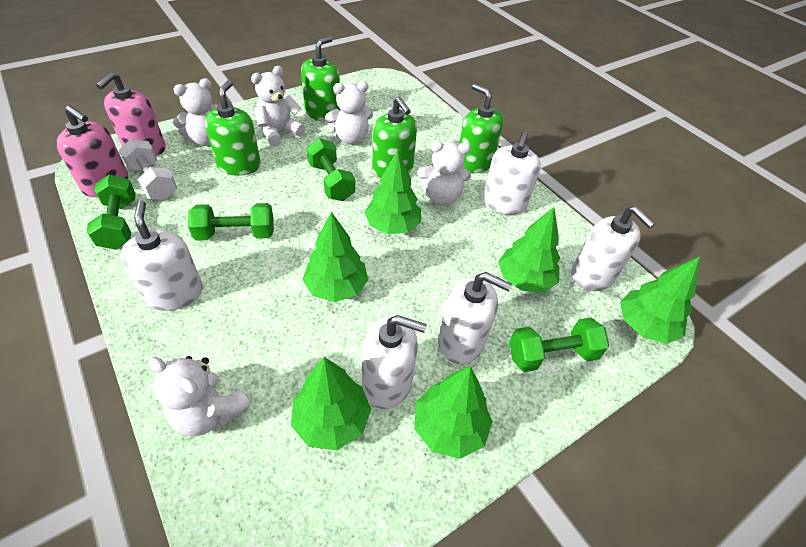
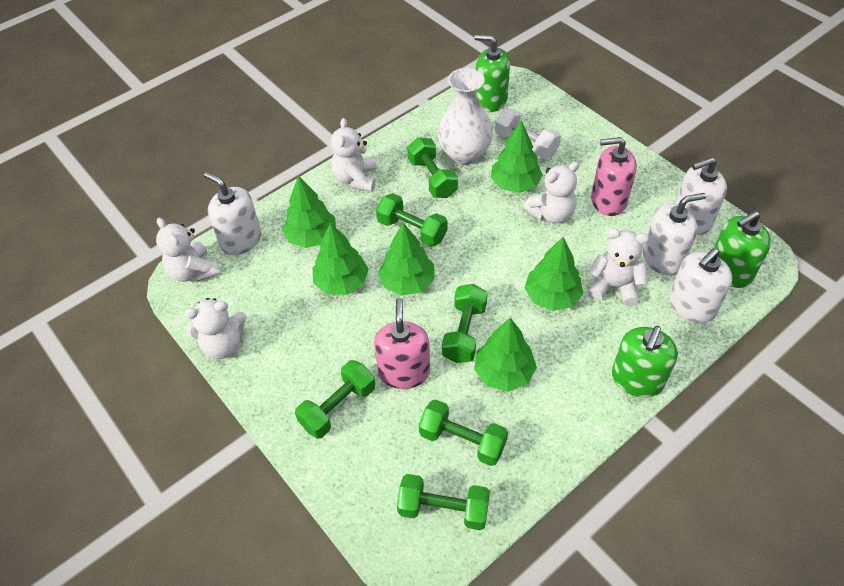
green dumbbell: [86,174,136,249] [188,203,274,240] [306,138,355,201] [509,317,609,372] = 4 -> [295,360,375,439] [376,193,447,247] [397,474,490,530] [407,137,458,198] [419,399,508,466] [442,284,487,363] = 6
green soap dispenser: [205,80,261,176] [301,36,341,122] [372,97,417,178] [459,84,503,173] = 4 -> [475,35,510,112] [612,326,678,397] [714,211,771,288] = 3
white soap dispenser: [120,200,203,311] [362,315,427,409] [438,272,512,364] [483,132,541,215] [571,206,655,291] = 5 -> [204,172,261,255] [643,193,706,276] [669,248,733,323] [675,157,727,235] = 4
white vase: none = 0 -> [438,68,493,165] = 1

